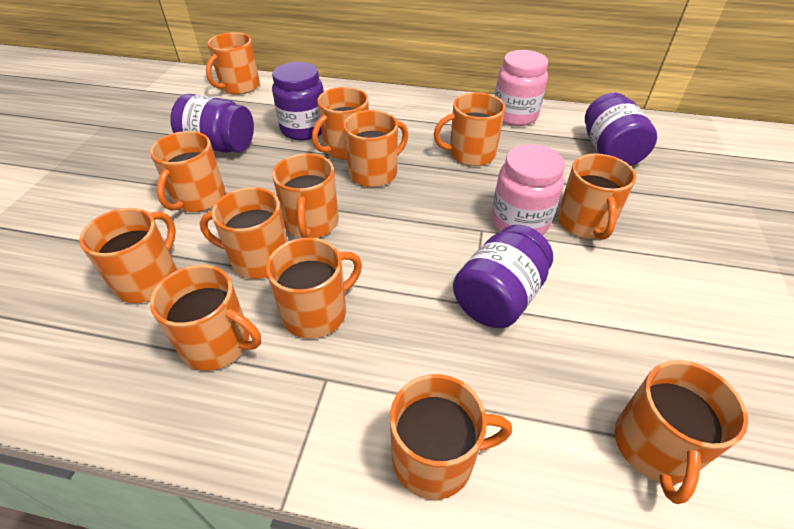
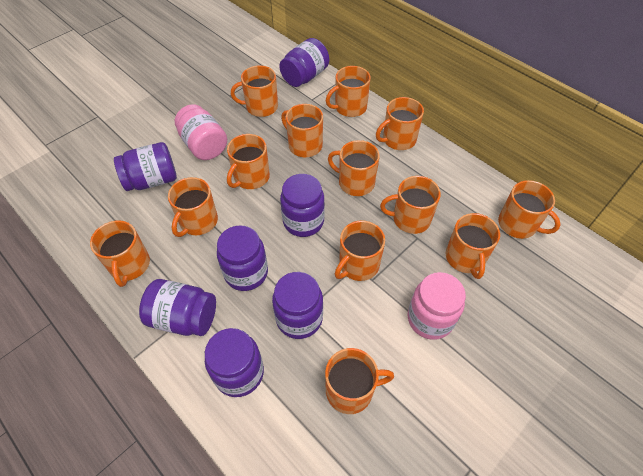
purple jar: [170,94,254,153] [272,62,324,141] [453,225,553,328] [585,93,657,166] = 4 -> [114,142,177,191] [139,279,216,336] [205,328,264,397] [217,225,268,291] [272,272,323,339] [279,38,329,87] [280,174,325,237] = 7

